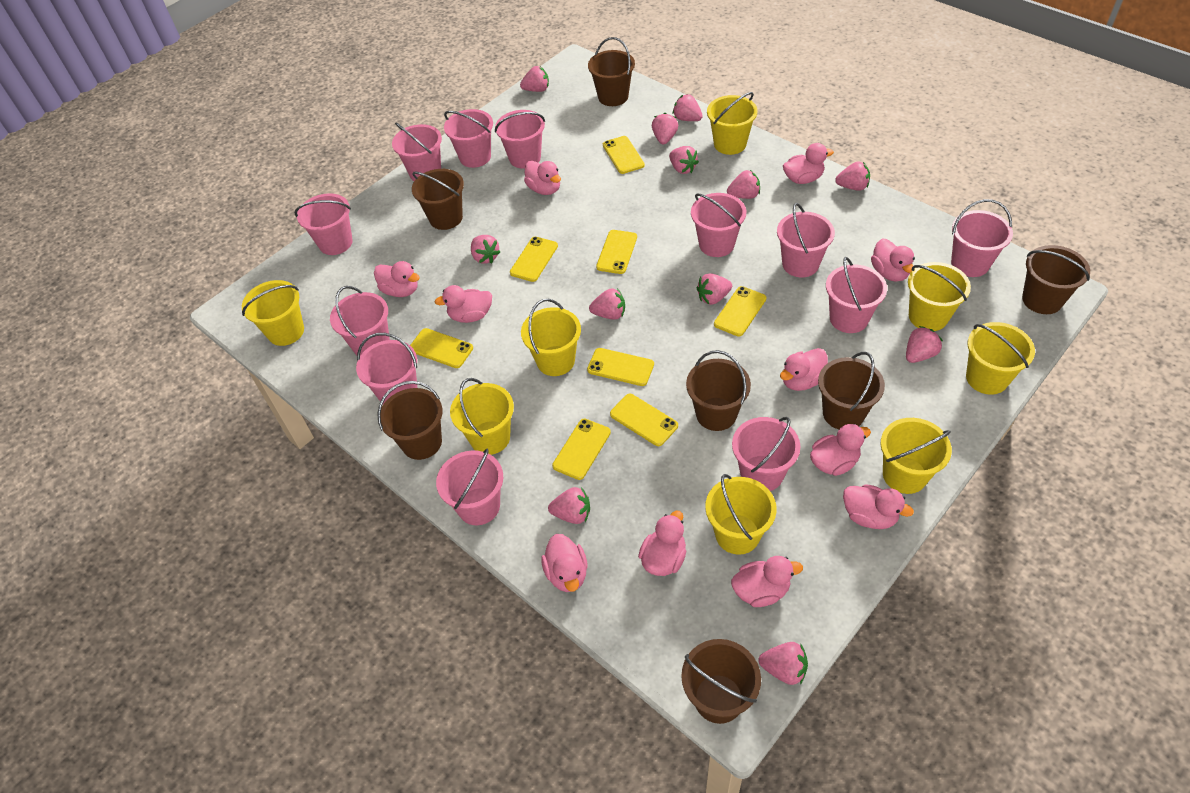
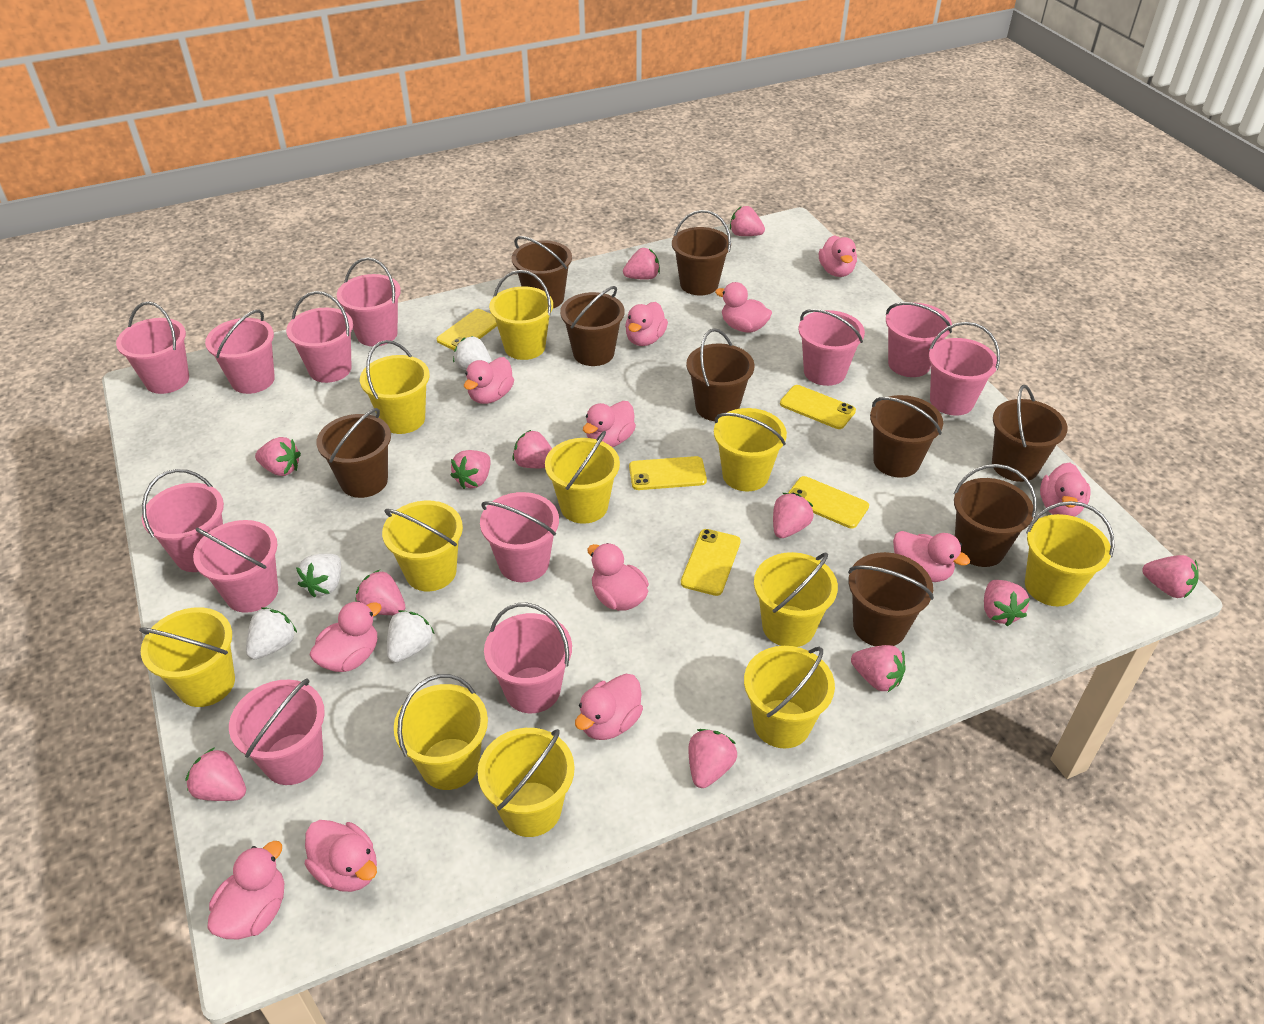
brown bucket: [377,381,442,460] [412,169,464,230] [588,37,635,106] [681,639,761,724] [686,350,751,431] [818,352,885,429] [1022,245,1090,314] = 7 -> [317,408,391,498] [512,236,572,308] [560,286,625,366] [672,210,731,295] [686,328,755,421] [848,552,934,646] [870,395,943,478] [954,464,1037,567] [992,385,1067,482] = 9
pink duck: [374,261,420,297] [435,285,492,323] [524,161,561,195] [541,534,588,592] [638,511,686,576] [731,556,803,607] [780,348,828,391] [783,143,834,184] [810,424,871,476] [843,484,914,529] [871,239,915,282] = 11 -> [207,841,284,939] [305,820,377,892] [310,601,382,672] [464,357,514,404] [575,674,643,740] [583,401,636,447] [587,543,649,611] [625,302,668,346] [715,282,772,333] [819,235,857,277] [893,531,970,582] [1040,463,1091,517] = 12
white strawberry: none = 0 -> [246,607,297,659] [296,553,341,598] [387,610,435,663] [453,336,492,370] = 4
yellow bucket: [242,280,304,346] [450,378,514,455] [521,299,581,376] [705,474,777,555] [707,92,758,155] [881,418,952,494] [908,262,971,331] [966,322,1035,395] = 8 -> [139,607,235,707] [360,340,429,434] [382,501,463,591] [394,674,488,790] [478,728,574,837] [489,270,553,360] [545,431,620,524] [714,408,787,491] [744,646,835,749] [754,552,838,647] [1025,501,1115,606] = 11
yellow phone: [410,328,473,368] [510,237,558,282] [552,419,611,480] [587,348,654,386] [596,230,637,274] [603,136,645,174] [610,394,678,446] [714,286,766,337] = 8 -> [437,309,497,350] [629,456,707,490] [681,529,741,596] [780,385,856,429] [788,476,869,528] = 5

